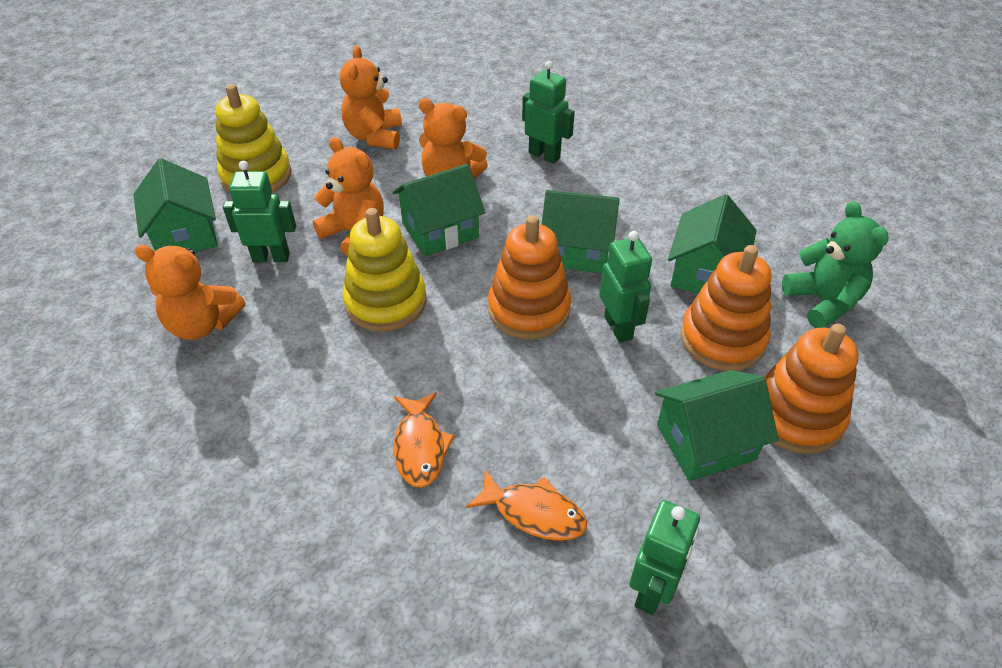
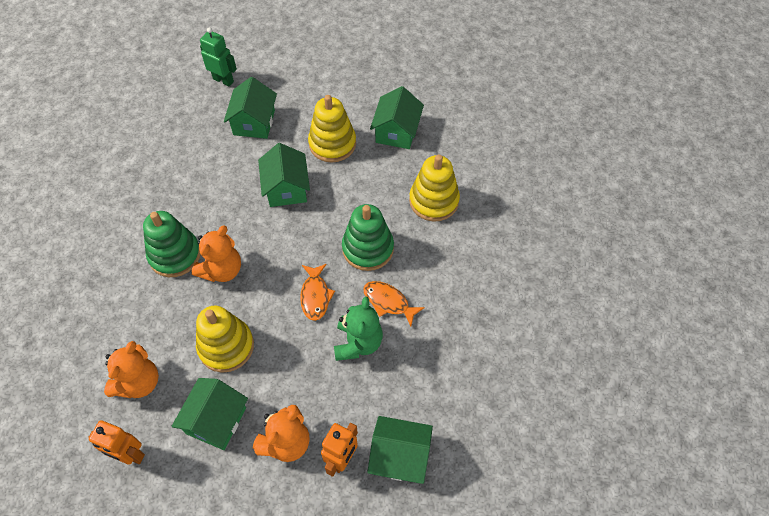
green robot: [223,161,296,262] [522,61,575,164] [599,231,652,343] [629,500,700,615] = 4 -> [200,27,237,87] = 1
green stacking toy: none = 0 -> [143,211,200,277] [342,204,394,271] = 2
orange robot: none = 0 -> [88,420,145,465] [321,423,358,477] = 2
orange stacking toy: [488,215,571,340] [680,245,772,371] [764,324,859,454] = 3 -> none = 0
orange teddy bear: [135,245,245,340] [313,137,384,256] [340,46,402,149] [419,98,488,179] = 4 -> [104,341,159,398] [192,226,241,282] [253,405,309,462] = 3
yellow stacking toy: [215,84,292,193] [343,208,426,332] = 2 -> [196,306,254,373] [308,95,356,162] [409,155,460,222] = 3

